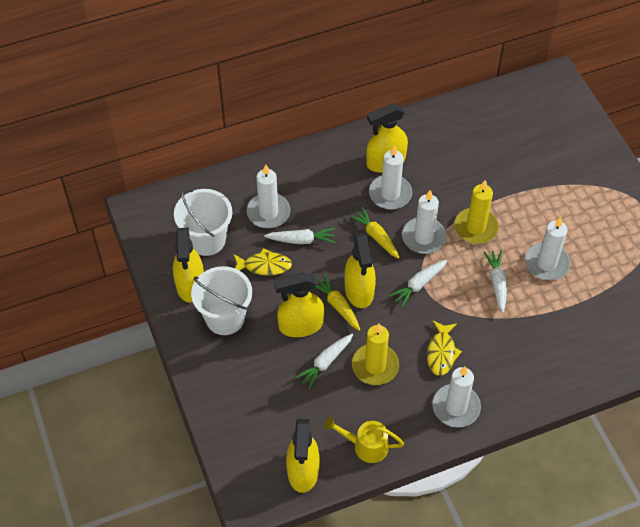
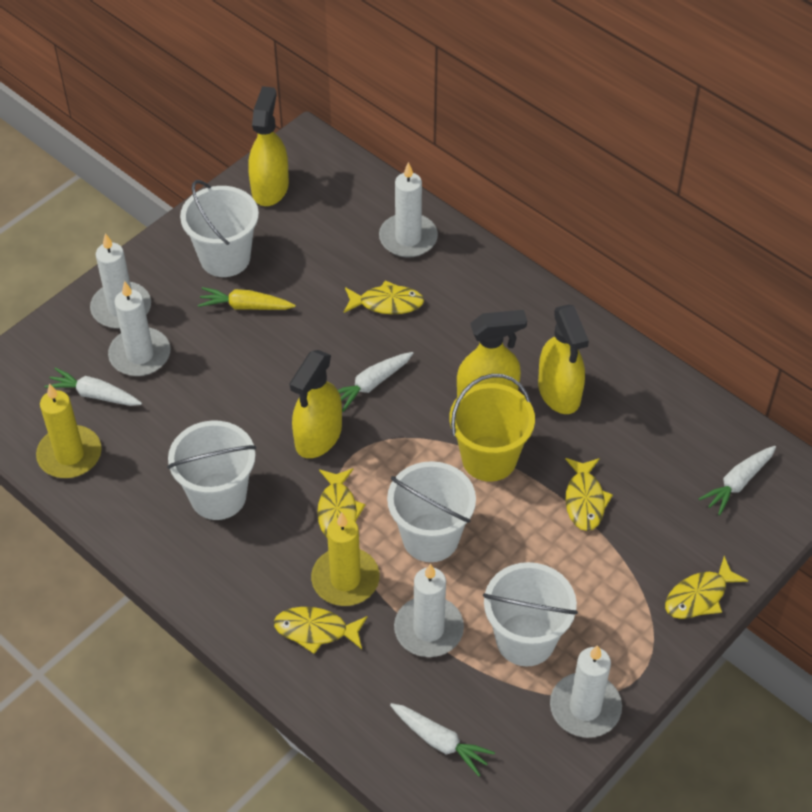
white bucket: [174,188,232,256] [191,266,252,335] = 2 -> [167,421,256,520] [180,180,259,277] [387,461,476,562] [483,562,578,667] = 4
yellow bucket: none = 0 -> [450,374,535,482] = 1
yellow carrot: [315,274,360,331] [348,206,399,259] = 2 -> [198,287,296,310] = 1
yellow fish: [233,248,292,275] [427,320,462,376] = 2 -> [274,607,367,654] [317,468,365,537] [344,280,424,314] [565,458,613,531] [665,556,748,619] = 5
yellow spray bottle: [173,227,204,303] [274,272,324,337] [286,419,320,493] [344,233,376,308] [366,103,408,172] = 5 -> [248,86,289,206] [289,350,342,458] [457,310,527,397] [538,304,589,414] = 4
yellow watering can: [324,417,404,463] = 1 -> none = 0

